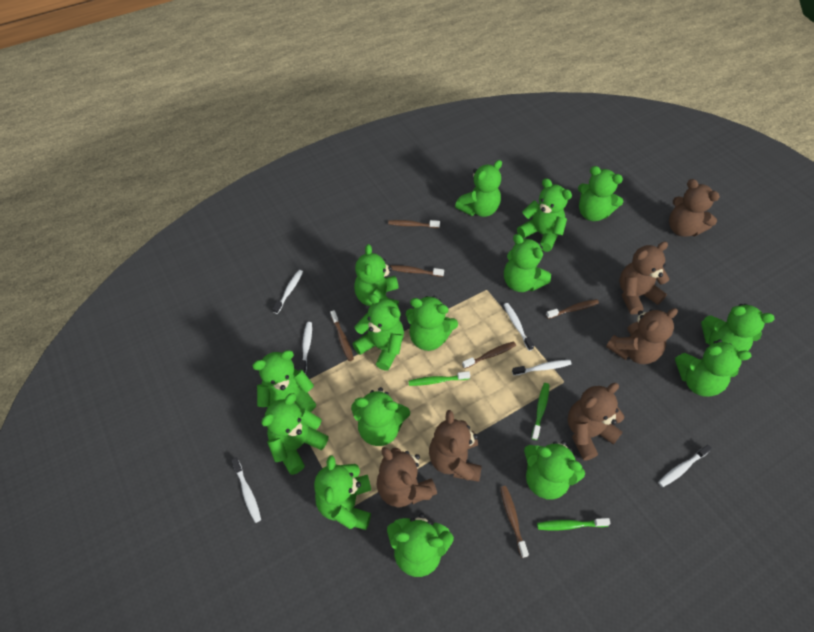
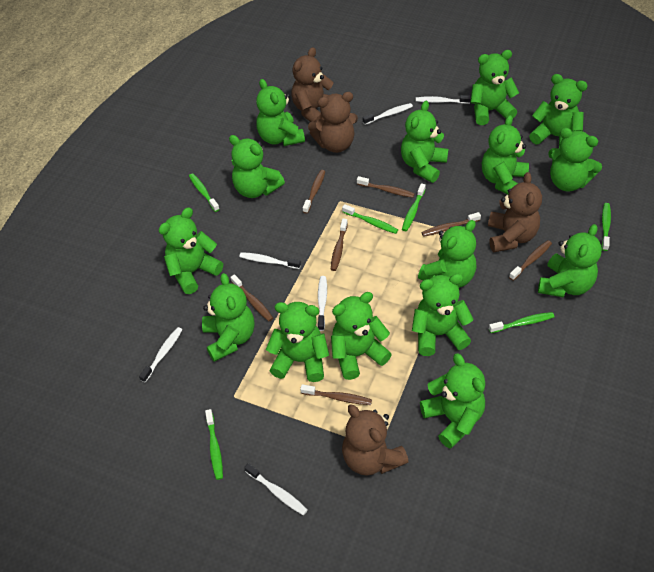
brown teddy bear: [376,447,437,508] [429,410,482,482] [567,383,624,461] [606,308,678,364] [619,241,670,315] [669,179,720,237] = 6 -> [291,47,334,122] [308,92,358,153] [342,404,409,476] [488,172,542,252] = 4
brown toothbrush: [330,310,354,361] [388,220,440,228] [390,265,444,277] [462,341,516,369] [500,486,529,558] [546,299,599,319] = 6 -> [231,274,273,321] [300,384,372,405] [303,170,325,214] [331,219,348,271] [357,176,415,198] [421,212,481,237] [509,240,552,281] = 7
green toothbrush: [408,371,470,386] [531,383,549,440] [537,518,611,530] = 3 -> [189,173,220,212] [205,409,223,480] [342,204,398,234] [402,183,426,231] [489,312,554,333] [602,203,611,251] = 6

